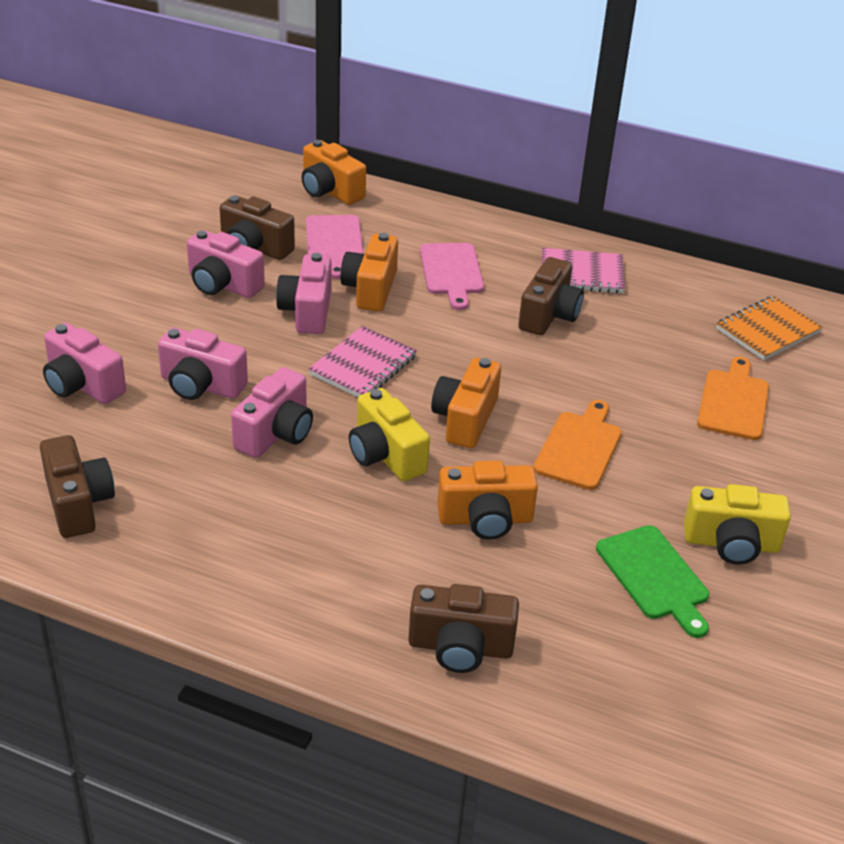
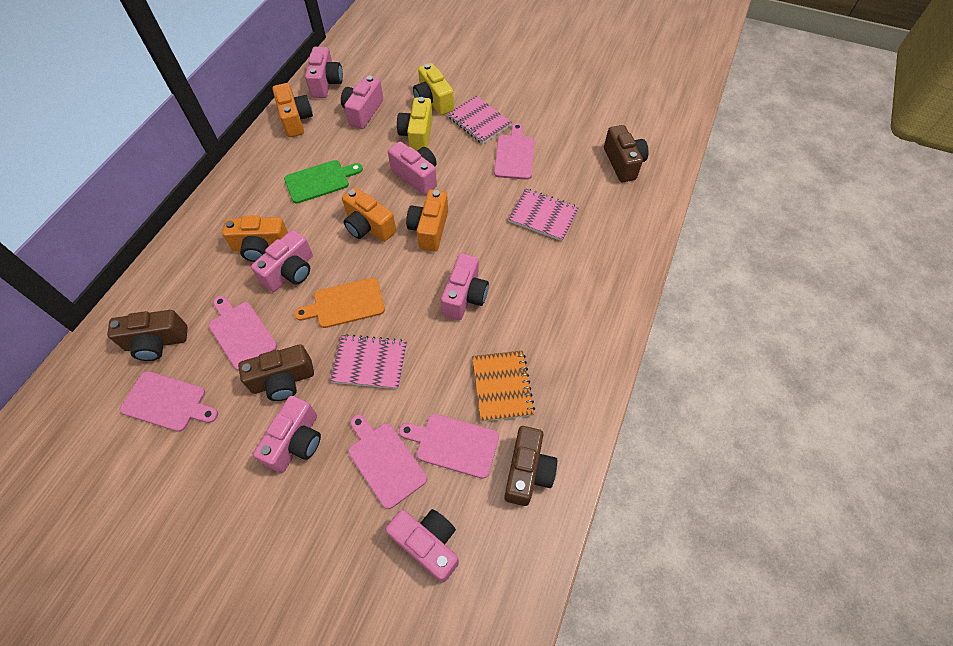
orange cutting board: [534,400,622,490] [697,357,769,440] = 2 -> [294,278,385,328] = 1
pink camera: [43,323,126,404] [158,327,248,400] [187,230,265,298] [231,367,313,458] [276,253,332,334] = 5 -> [251,230,313,292] [253,396,321,473] [305,47,343,98] [341,75,383,129] [385,509,459,583] [388,141,437,195] [441,253,489,320] = 7
pink cutting board: [306,215,364,279] [420,243,484,310] = 2 -> [120,371,218,432] [209,296,277,371] [348,414,427,509] [399,414,499,479] [494,123,535,180] = 5
pink notebook: [308,326,417,397] [542,248,625,294] = 2 -> [330,334,407,389] [448,96,512,144] [508,188,579,241] = 3

